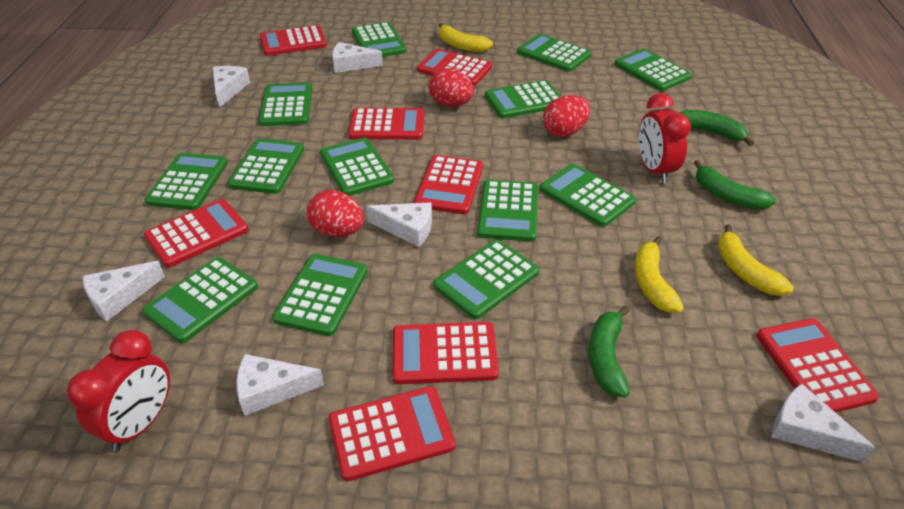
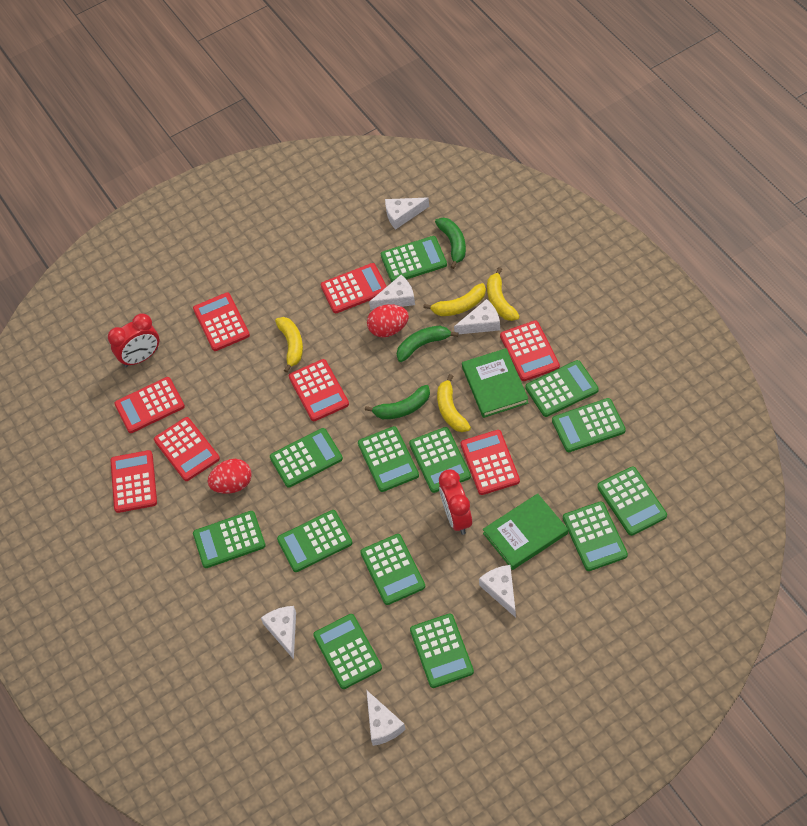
green book: none = 0 -> [462,348,528,418] [483,493,568,570] = 2
red egg: [307,190,364,237] [428,68,474,107] [543,95,591,137] = 3 -> [208,459,252,494] [367,304,409,337] = 2
yellow banana: [439,23,493,52] [635,236,684,313] [718,224,794,296] = 3 -> [275,317,303,373] [423,283,486,316] [437,374,471,432] [487,267,520,321] = 4

